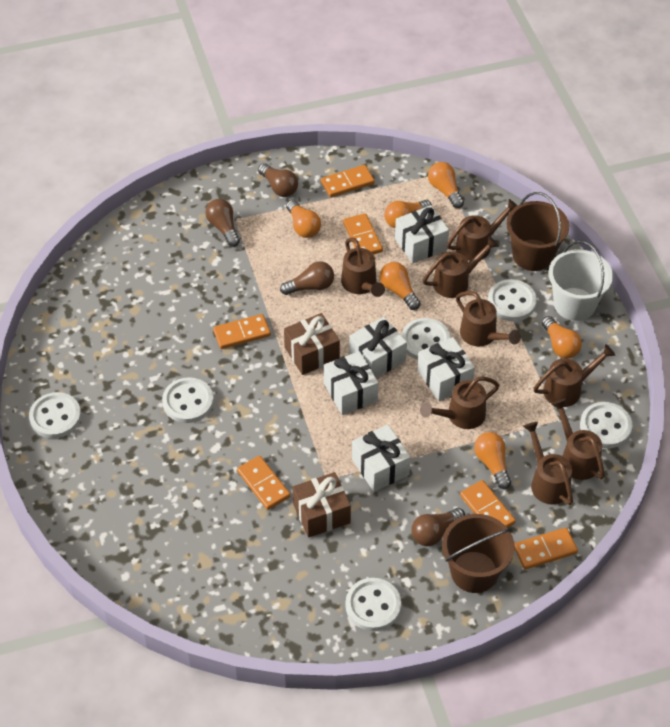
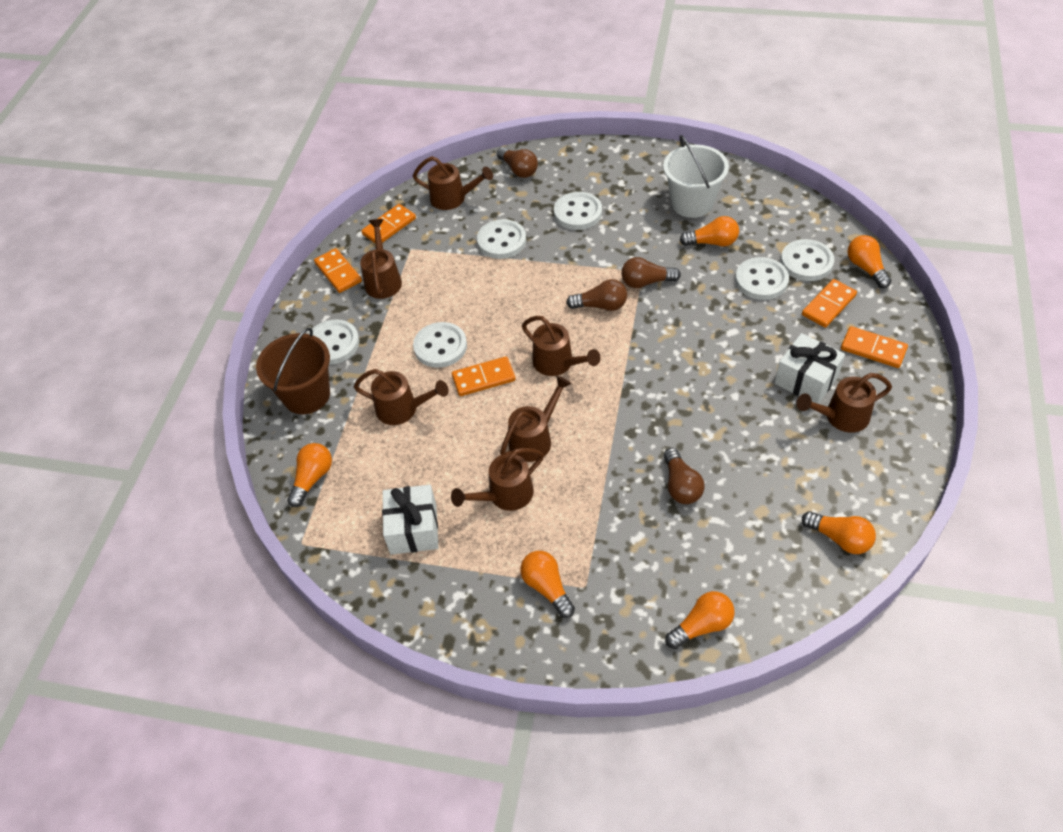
brown bucket: [442,514,515,593] [506,192,569,271] = 2 -> [256,328,330,414] = 1
brown gift: [284,313,340,375] [293,472,351,538] = 2 -> none = 0
brown watering can: [341,238,385,297] [420,376,499,429] [423,236,499,298] [447,199,517,261] [456,291,521,346] [523,422,573,505] [534,344,615,407] [551,399,605,480] = 8 -> [354,369,449,425] [360,219,402,299] [413,156,493,210] [451,448,544,511] [500,376,572,462] [522,316,601,376] [796,373,892,433] = 7
orange domino: [213,314,271,349] [237,455,290,510] [321,165,375,198] [343,213,383,254] [460,480,516,528] [514,527,578,569] = 6 -> [314,248,362,293] [361,204,416,243] [452,357,515,396] [802,279,857,328] [841,326,908,368] = 5
white gift: [324,351,379,415] [349,317,407,378] [352,424,411,492] [395,205,449,263] [417,337,475,401] = 5 -> [382,485,439,555] [775,333,845,404] = 2

